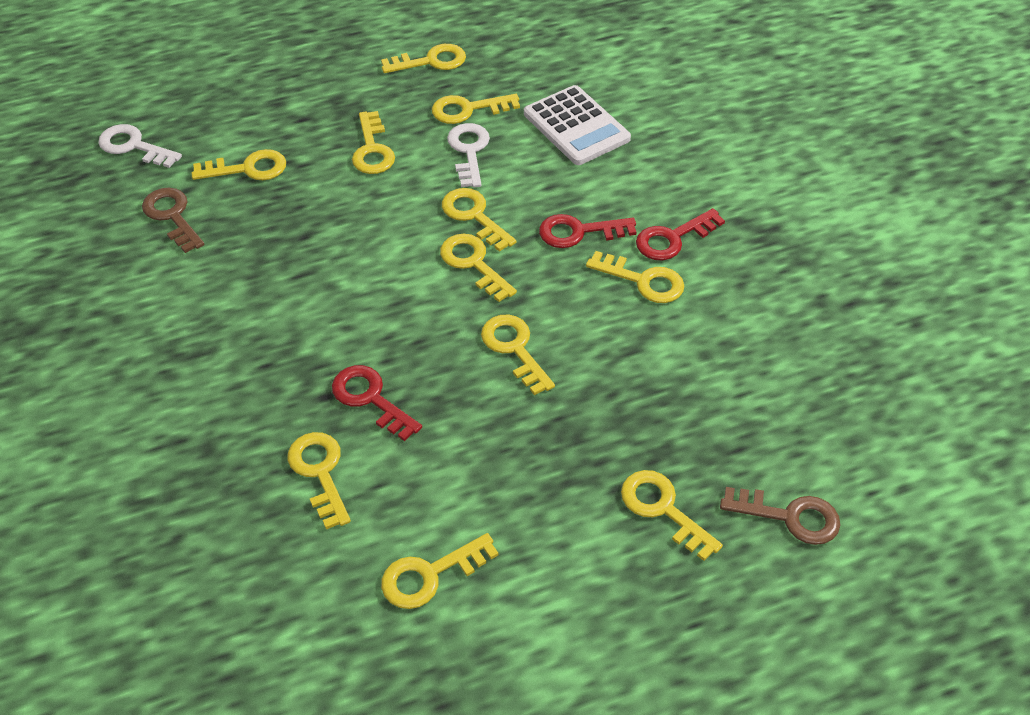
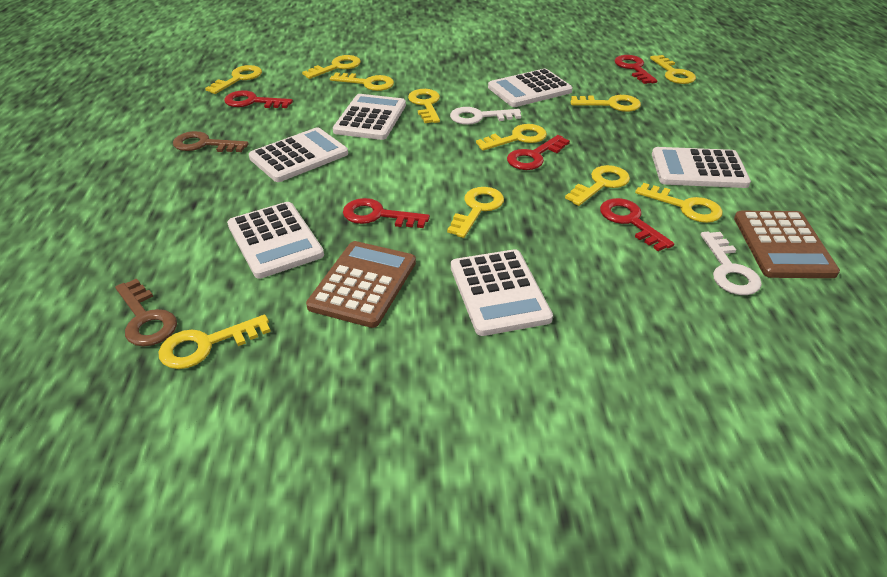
brown calculator: none = 0 -> [306,241,416,328] [734,211,840,278] = 2
red key: [332,365,422,441] [539,214,637,248] [636,208,725,260] = 3 -> [224,90,293,108] [343,198,430,228] [507,135,570,170] [600,198,674,251] [614,55,657,84] = 5
white calculator: [524,85,631,165] = 1 -> [227,202,324,279] [249,127,348,182] [333,94,406,140] [451,249,553,336] [488,69,573,107] [652,147,751,188] = 6

